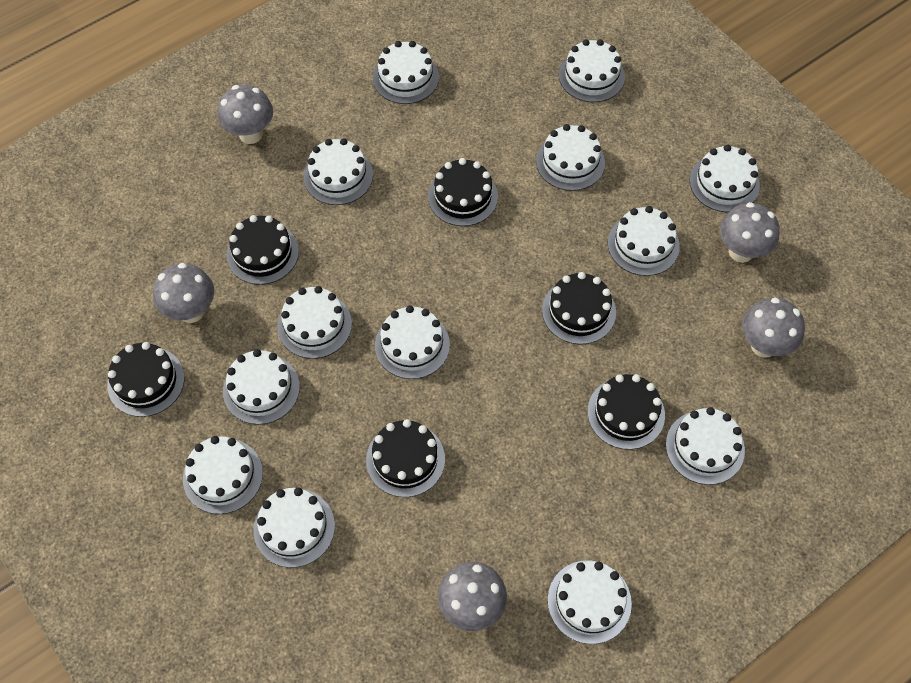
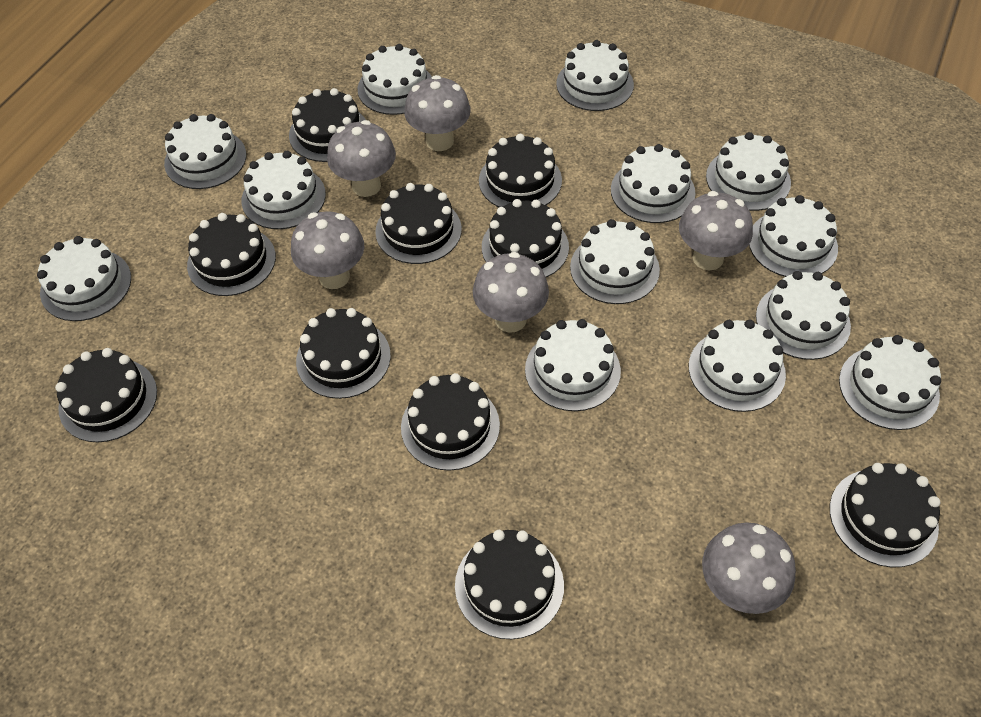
black cake: [107,342,184,417] [226,215,299,285] [366,419,445,497] [428,158,498,226] [542,272,616,344] [587,374,665,450] = 6 -> [55,348,157,442] [187,213,276,296] [289,88,366,162] [296,308,391,399] [375,183,462,264] [401,373,500,470] [455,530,564,639] [479,134,562,207] [482,199,569,277] [830,463,940,567] = 10
grey mushroom: [153,263,214,323] [217,85,273,144] [438,562,507,631] [720,202,780,263] [742,298,805,358] = 5 -> [291,211,364,289] [327,120,396,197] [404,75,471,151] [473,252,549,333] [679,191,753,270] [702,522,796,614] = 6

